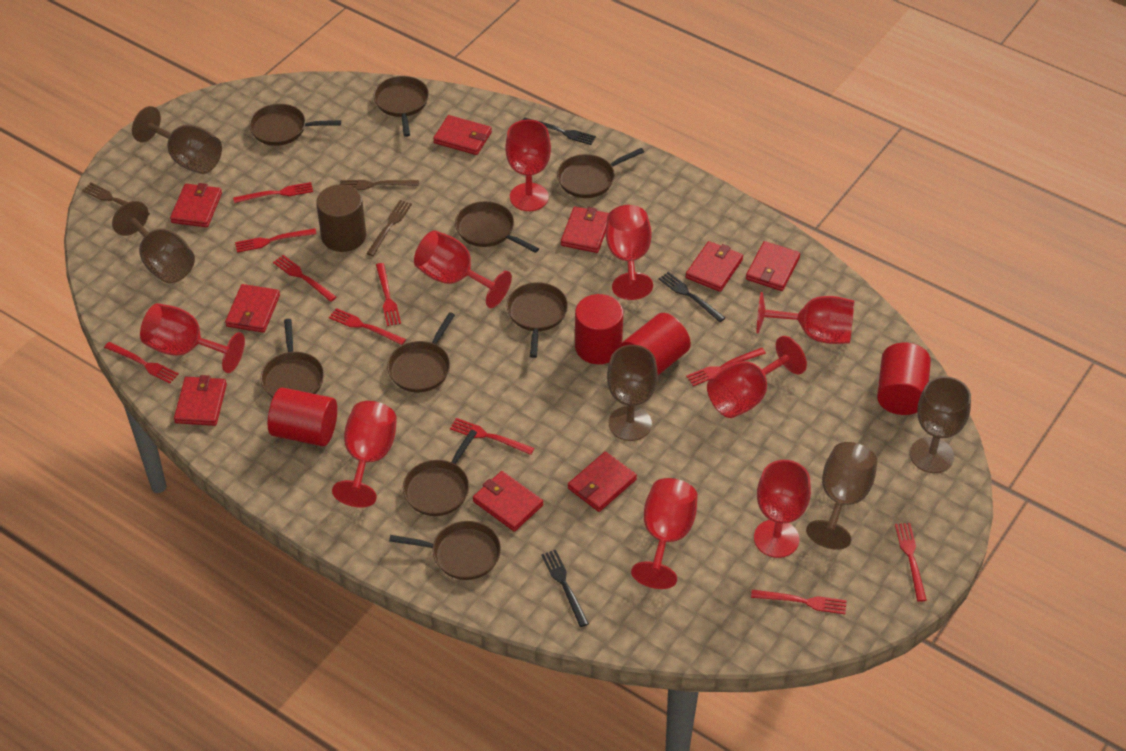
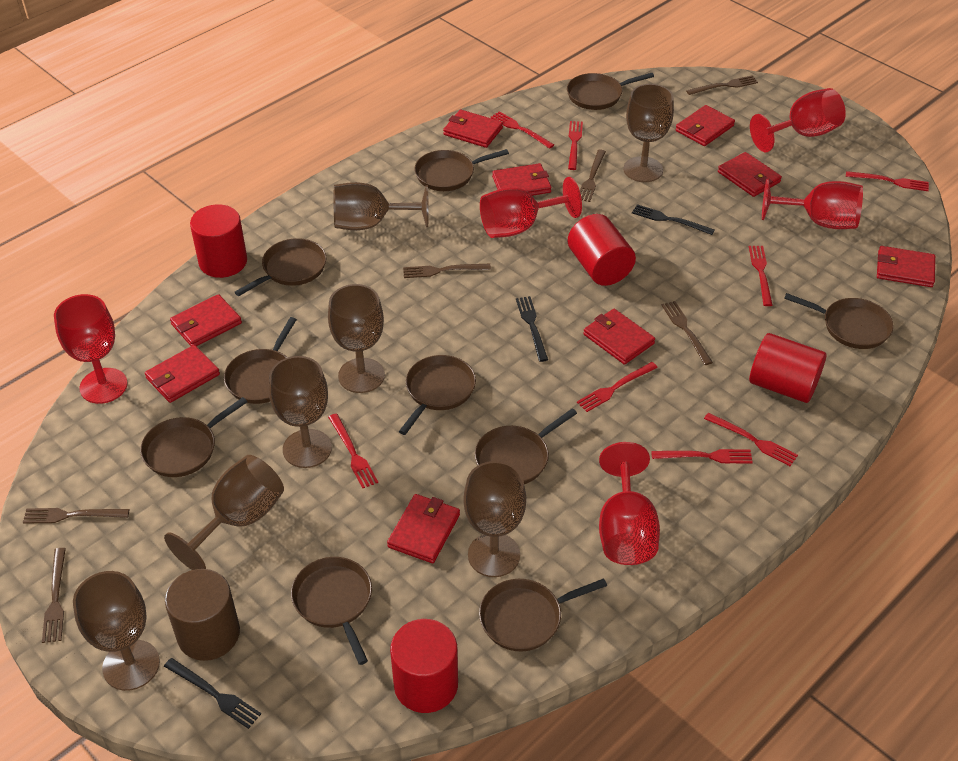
brown fork: [82,183,150,216] [340,180,419,190] [366,200,412,256] = 3 -> [23,508,129,524] [42,548,66,643] [403,264,491,278] [580,150,606,202] [661,301,713,365] [686,75,758,95] = 6
brown goblet: [112,201,195,283] [132,106,222,174] [607,345,658,441] [806,442,877,550] [910,376,971,473] = 5 -> [73,571,160,691] [164,455,284,570] [269,356,332,468] [328,284,385,393] [334,182,429,230] [463,461,526,577] [623,84,674,182] = 7
brown pan: [249,104,341,146] [260,319,324,398] [374,76,429,137] [387,312,455,392] [389,521,501,580] [403,430,477,516] [455,201,539,253] [507,282,568,358] [557,148,644,198] = 9 -> [140,397,247,477] [224,317,297,404] [235,238,327,296] [291,557,372,665] [399,355,476,435] [414,149,509,191] [475,408,577,484] [479,578,607,652] [567,73,654,110] [784,293,894,349] = 10
red fork: [104,342,179,384] [233,182,313,203] [235,228,316,253] [273,255,336,302] [329,308,406,345] [376,263,401,326] [450,418,534,455] [686,348,766,386] [751,590,847,614] [895,523,927,602] = 10 -> [328,413,378,488] [490,111,554,149] [568,121,583,170] [577,362,658,412] [651,449,753,464] [704,413,798,466] [749,246,772,306] [846,171,929,191] = 8
red goblet: [140,303,245,373] [332,401,397,507] [414,230,512,308] [505,120,551,211] [606,205,653,300] [631,478,698,589] [707,336,807,418] [754,460,811,558] [756,292,854,344] = 9 -> [54,294,128,404] [480,177,582,238] [599,442,660,565] [750,88,846,152] [762,178,863,229] = 5

